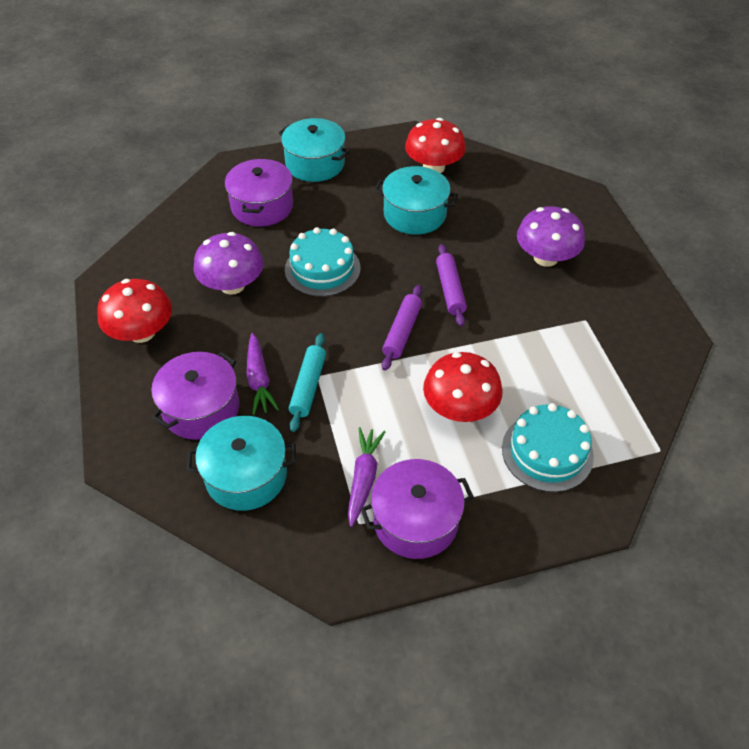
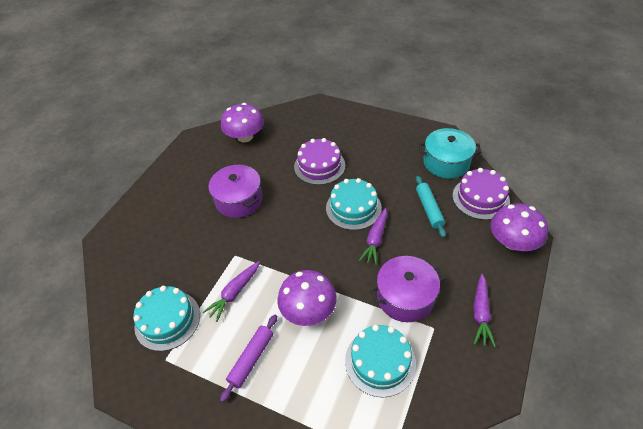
purple cake: none = 0 -> [294,138,345,185] [453,168,510,220] = 2
purple carrot: [247,333,279,415] [348,427,385,527] = 2 -> [203,261,260,322] [359,208,387,265] [473,274,496,347] = 3
purple mushroom: [194,232,263,295] [517,206,585,267] = 2 -> [221,103,264,142] [277,270,337,326] [491,203,548,251] = 3
purple pot: [151,352,239,440] [225,159,293,227] [361,459,474,559] = 3 -> [209,165,263,218] [370,256,445,322] = 2
purple rolling pin: [382,285,422,371] [436,244,467,326] = 2 -> [220,315,277,402] = 1
red mushroom: [97,279,172,343] [405,118,466,173] [423,352,502,422] = 3 -> none = 0
turquoise cake: [285,227,361,297] [502,403,594,492] = 2 -> [133,286,200,351] [326,178,382,230] [345,325,416,398] = 3
turquoise pot: [187,416,296,511] [279,118,350,182] [374,166,458,235] = 3 -> [419,128,481,179] = 1

